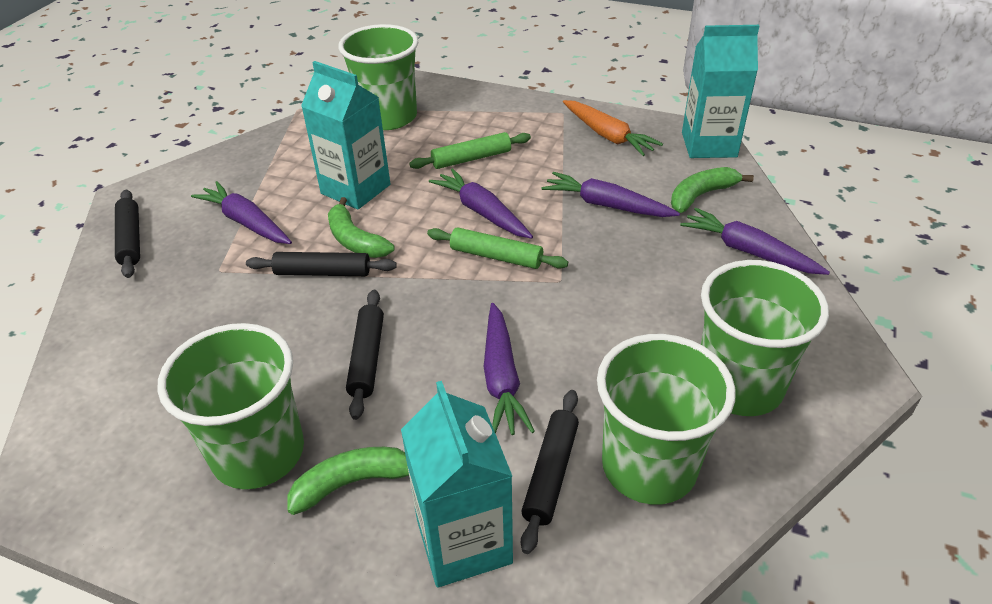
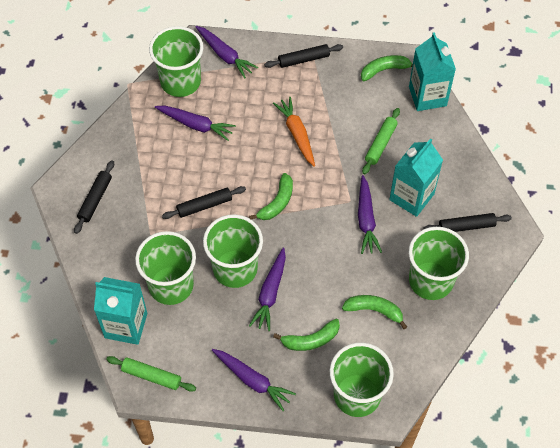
green banana: [287,447,409,515] [328,197,395,258] [671,167,754,213] = 3 -> [249,173,293,220] [273,319,340,351] [342,295,407,329] [361,55,413,81] = 4
green cup: [157,323,304,489] [339,24,418,130] [597,334,735,505] [701,260,829,416] = 4 -> [135,231,196,305] [149,26,203,97] [203,214,263,288] [330,343,394,417] [409,227,469,300] = 5

